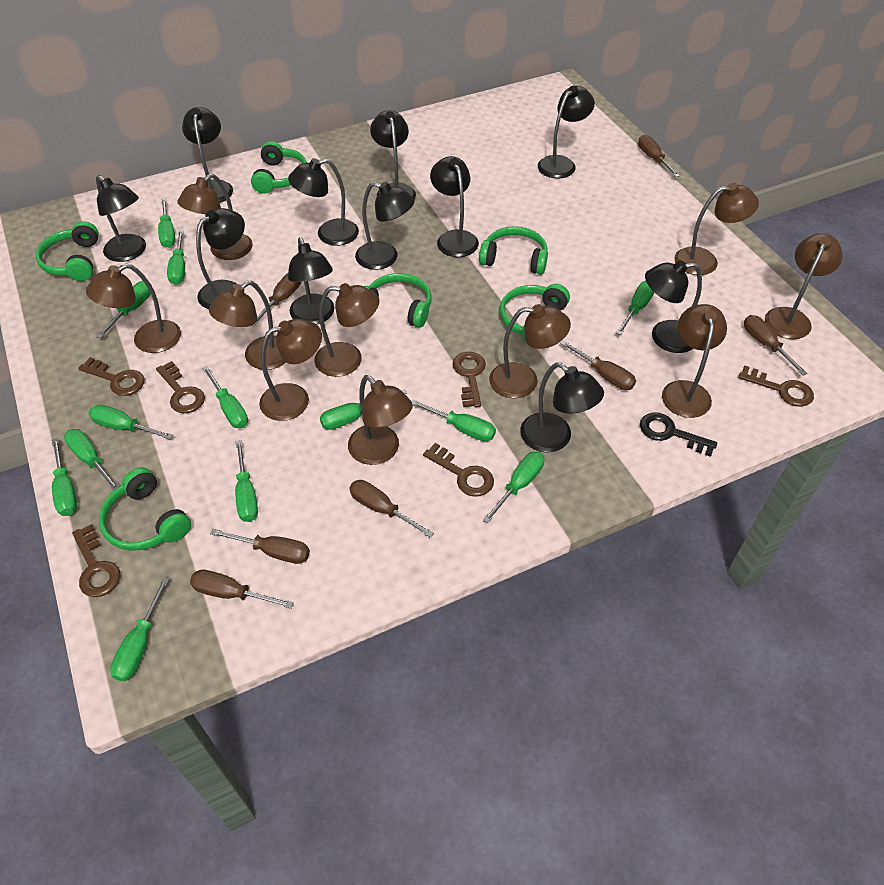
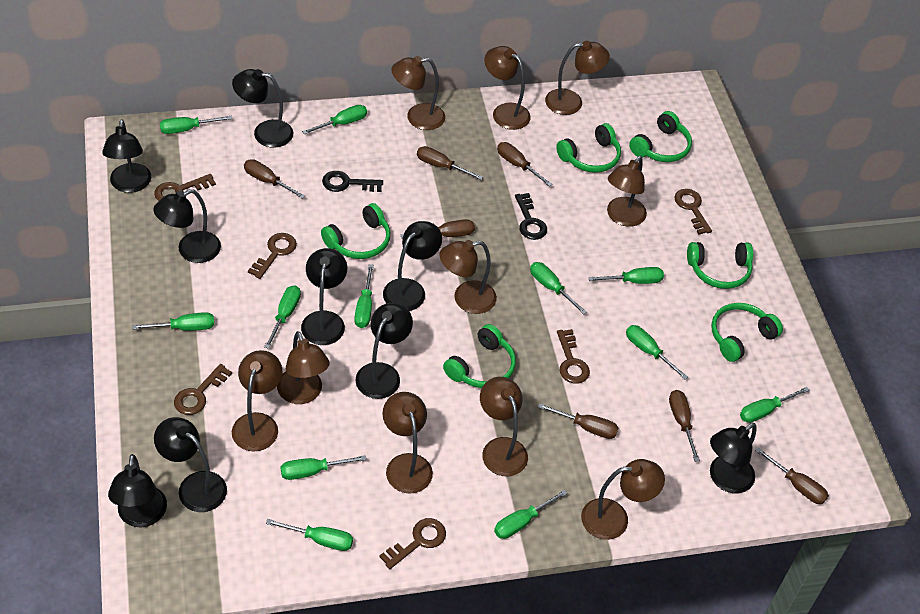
black key: [640,412,717,457] = 1 -> [322,171,383,192] [515,193,547,240] = 2
black lamp: [96,175,146,262] [182,107,233,203] [196,208,245,309] [288,158,359,246] [288,237,335,324] [355,182,415,270] [370,110,416,200] [430,156,479,257] [520,362,604,452] [538,86,595,179] [645,260,702,353] = 11 -> [102,119,151,193] [108,454,167,527] [153,189,221,263] [154,417,227,512] [232,69,293,148] [301,248,347,345] [355,303,413,399] [383,221,442,311] [710,423,757,493] = 9
green screwdriver: [52,438,77,516] [64,429,119,490] [88,405,174,440] [96,281,151,339] [110,577,169,681] [158,198,176,248] [167,230,185,285] [202,366,248,428] [235,440,258,522] [320,389,407,430] [411,400,496,441] [483,452,544,523] [616,281,654,335] = 13 -> [132,312,214,331] [160,116,232,134] [264,286,301,349] [266,519,353,551] [281,455,367,480] [302,105,367,134] [355,264,374,328] [494,490,568,539] [530,262,587,315] [588,267,664,284] [626,325,688,380] [740,387,810,423] = 12

